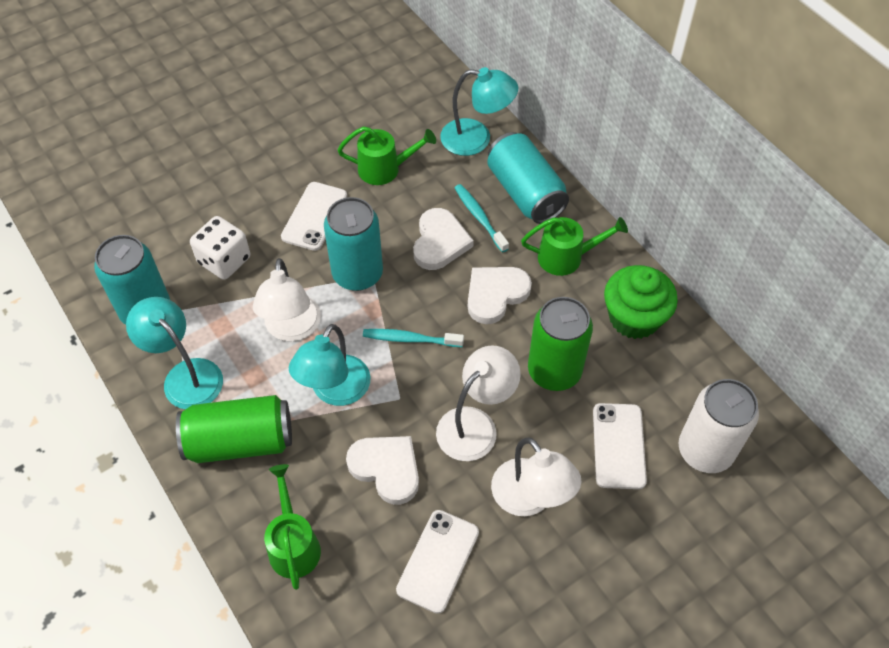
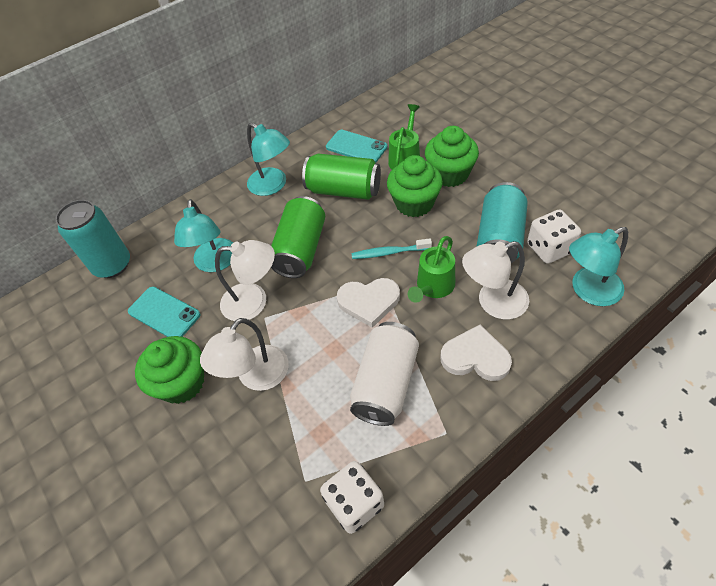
green cupcake: [604,265,678,339] = 1 -> [135,336,204,404] [387,155,443,217] [425,126,479,187] = 3
green watering can: [264,464,321,590] [337,126,436,185] [521,217,628,276] = 3 -> [388,104,420,170] [408,236,455,303] = 2
turquoise can: [94,235,170,325] [324,197,383,291] [487,132,569,224] = 3 -> [55,200,130,278] [477,182,528,263] = 2
turquoise phone: none = 0 -> [128,287,200,337] [326,130,387,163] = 2
turquoise toothbrush: [363,329,464,347] [455,184,509,253] = 2 -> [351,238,432,259] = 1
white dice: [190,216,250,280] = 1 -> [320,461,384,534] [527,210,581,264] = 2
white heart: [346,436,419,505] [413,208,474,270] [468,267,532,324] = 3 -> [337,278,400,328] [441,325,512,381] = 2
white phone: [281,182,347,251] [396,510,479,614] [593,403,647,489] = 3 -> none = 0

